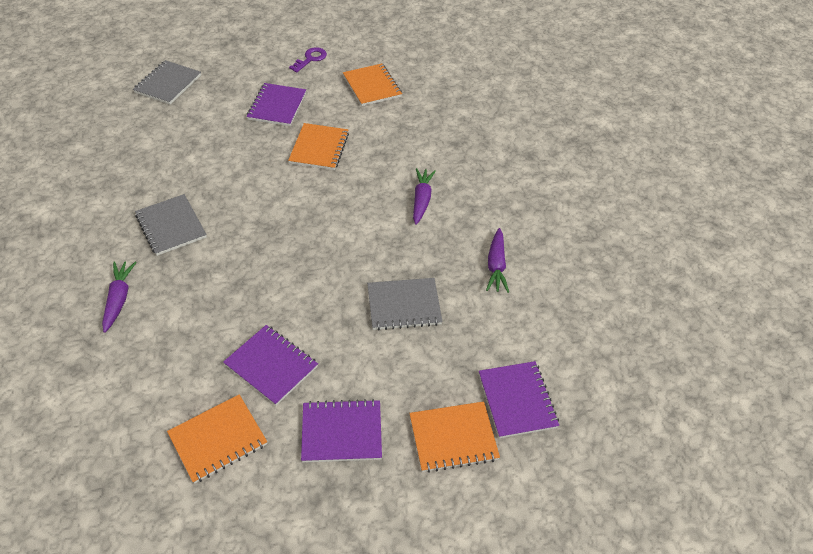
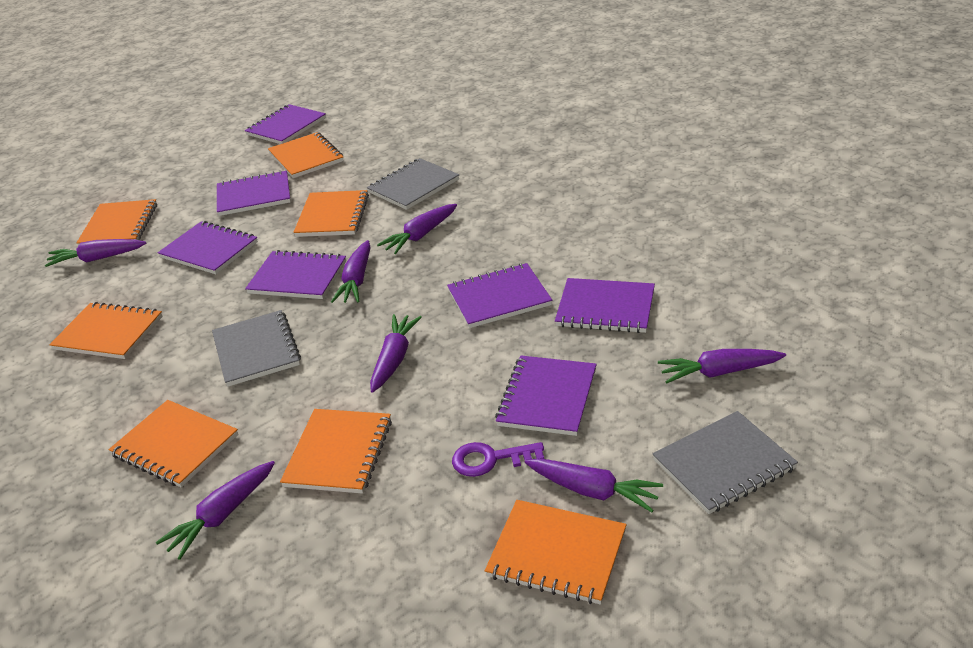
orange notebook: [167,394,267,484] [288,123,349,170] [343,64,402,106] [409,401,500,473] = 4 -> [49,302,163,359] [77,199,157,246] [108,400,238,487] [268,132,344,178] [280,409,392,494] [293,190,369,237] [485,500,627,605] = 7
purple carrot: [102,261,137,333] [413,168,436,225] [486,228,509,293] = 3 -> [45,239,146,267] [156,461,275,560] [331,240,371,303] [370,314,422,393] [377,204,457,254] [524,458,663,512] [658,349,786,383] = 7
purple notebook: [223,325,318,406] [247,83,306,126] [301,399,382,462] [479,361,559,438] = 4 -> [158,221,258,274] [217,170,291,216] [245,104,326,144] [245,250,346,299] [447,263,552,328] [495,356,597,436] [555,278,655,333] = 7

